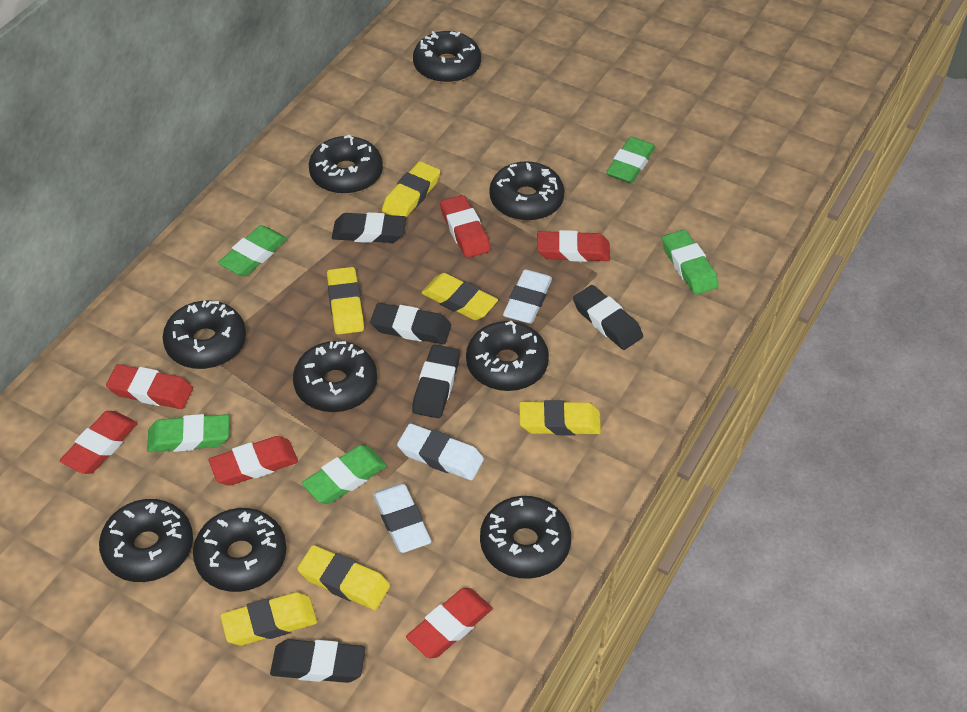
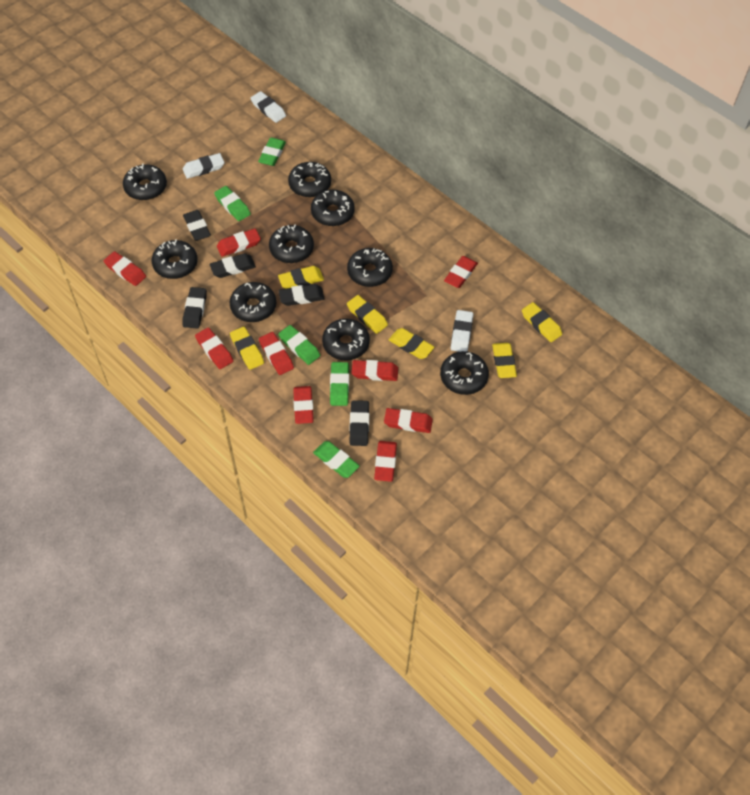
red eraser: [60,411,138,474] [106,364,193,409] [209,436,298,486] [406,588,493,658] [440,195,490,258] [537,230,610,262] = 6 -> [104,251,146,286] [195,327,233,369] [217,228,261,257] [259,332,294,375] [293,386,314,424] [352,360,398,381] [374,441,397,482] [384,408,433,433] [444,256,478,288] = 9

